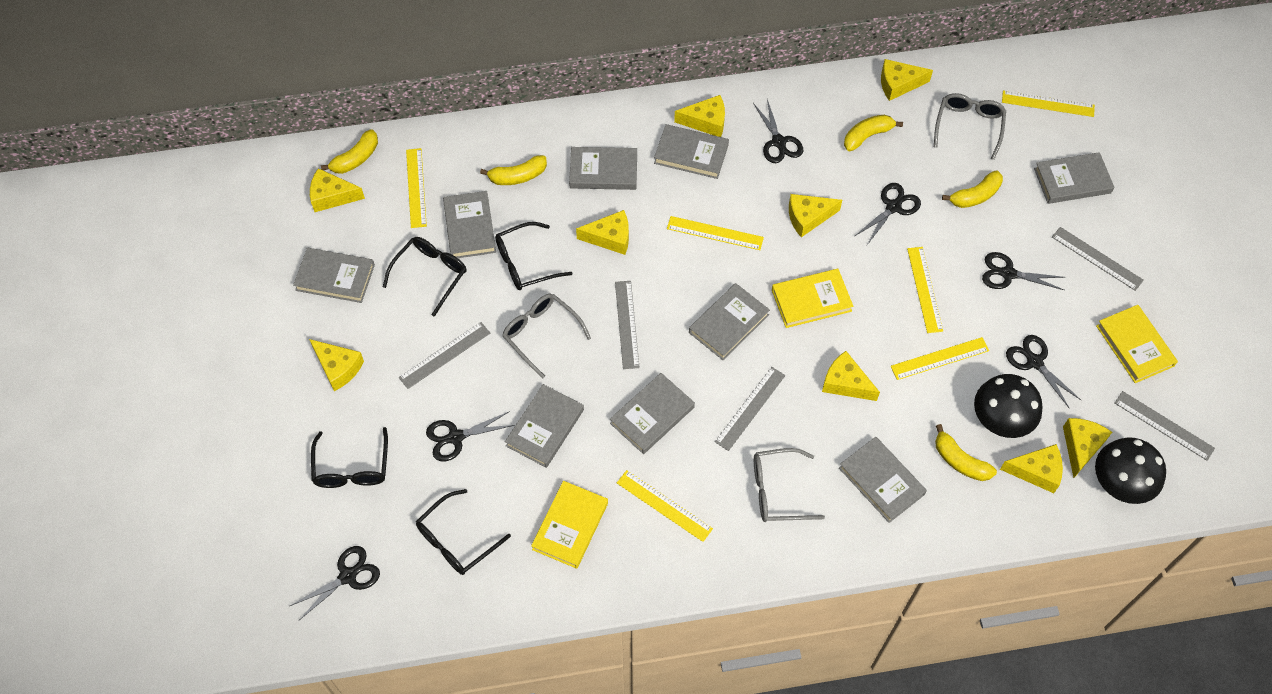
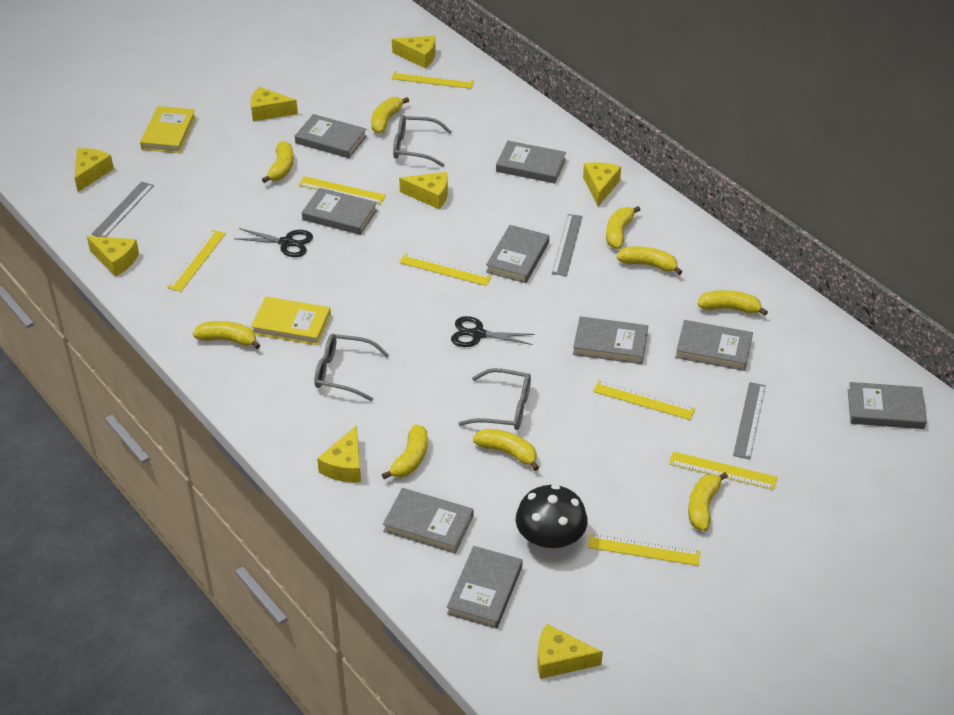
black glasses: [311,427,388,488] [383,237,467,317] [416,489,511,575] [495,222,572,290] = 4 -> none = 0
black mushroom: [974,374,1043,438] [1095,437,1166,504] = 2 -> [516,484,588,550] = 1
black scissors: [290,546,380,620] [426,411,515,461] [753,99,803,163] [855,183,921,245] [982,252,1066,290] [1006,335,1081,409] = 6 -> [234,228,313,257] [451,316,535,347] = 2
grey ruler: [398,322,490,389] [615,281,640,369] [715,367,785,451] [1052,227,1144,291] [1115,391,1215,461] = 5 -> [92,181,154,237] [552,214,582,276] [733,382,766,459] = 3
yellow banana: [321,129,378,174] [480,155,547,185] [844,115,903,151] [935,424,997,481] [942,170,1003,208] = 5 -> [193,321,260,349] [262,141,294,183] [371,97,409,134] [382,424,428,479] [473,429,539,471] [606,206,640,249] [617,246,683,275] [688,472,728,531] [698,290,768,316] = 9
yellow book: [531,481,608,569] [772,269,853,328] [1096,305,1178,383] = 3 -> [140,106,196,153] [251,297,331,345] = 2
yellow cheese: [309,339,364,391] [310,168,365,212] [576,210,629,255] [674,95,725,137] [789,194,842,237] [822,351,880,401] [881,59,933,101] [1000,444,1063,493] [1063,418,1112,478] = 9 -> [75,148,114,192] [87,236,139,277] [251,86,298,121] [317,425,361,482] [392,36,436,68] [399,172,448,209] [538,624,603,679] [583,162,621,207] = 8
yellow ruler: [406,148,427,228] [617,470,713,542] [667,216,764,250] [891,337,989,380] [907,247,943,333] [1002,90,1095,117] = 6 -> [167,230,226,292] [299,176,386,204] [392,71,474,89] [399,253,492,286] [588,533,700,566] [593,380,695,420] [669,451,777,490] = 7

